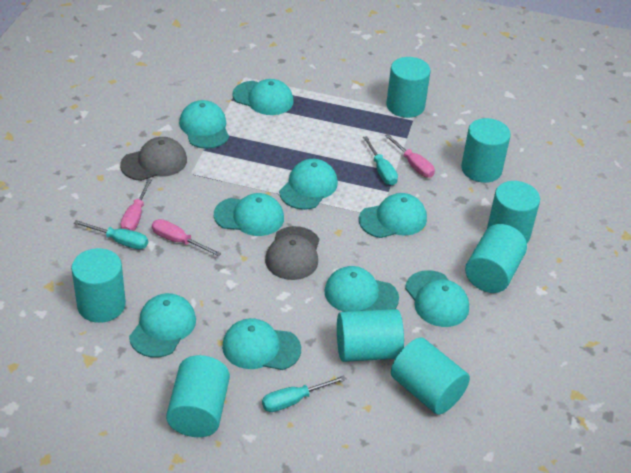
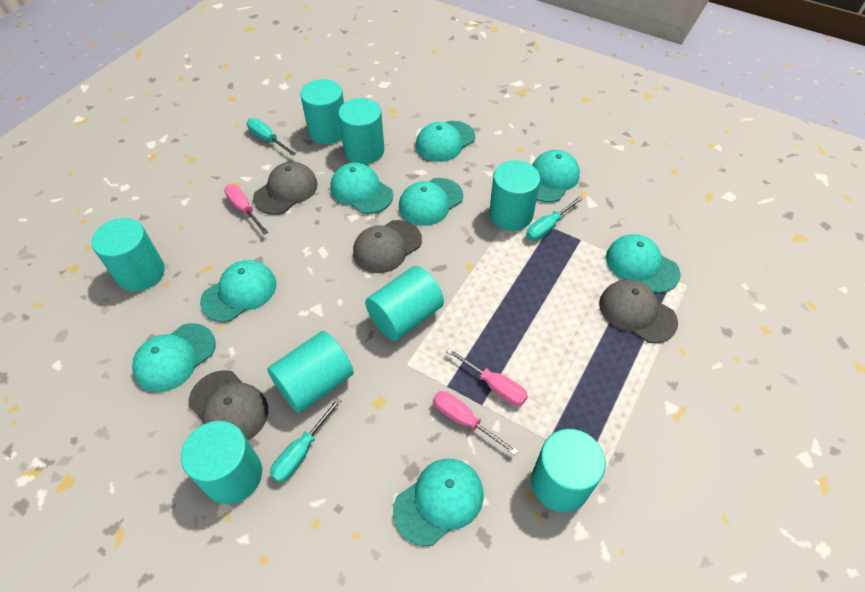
grey cap: [120,137,187,181] [265,226,319,280] = 2 -> [188,370,268,440] [253,161,318,215] [353,220,422,273] [599,279,678,343] = 4
turquoise cap: [129,293,196,358] [179,100,229,149] [214,193,284,236] [222,318,301,370] [233,79,293,115] [279,159,338,210] [324,266,399,312] [359,193,427,238] [405,270,469,327] = 9 -> [132,323,216,392] [200,260,276,322] [330,162,393,214] [393,459,484,546] [399,178,463,226] [416,121,475,162] [532,150,580,202] [606,234,681,293] = 8

